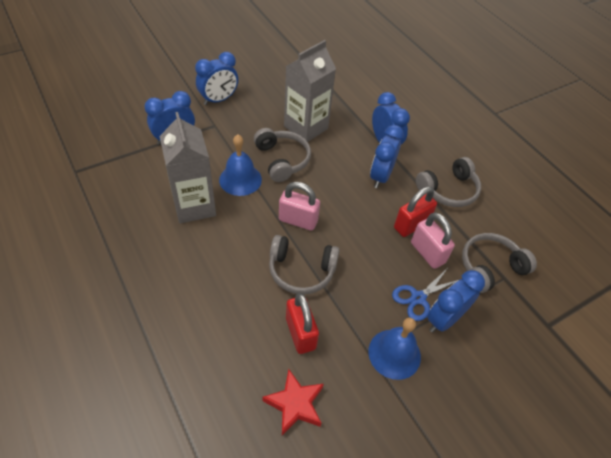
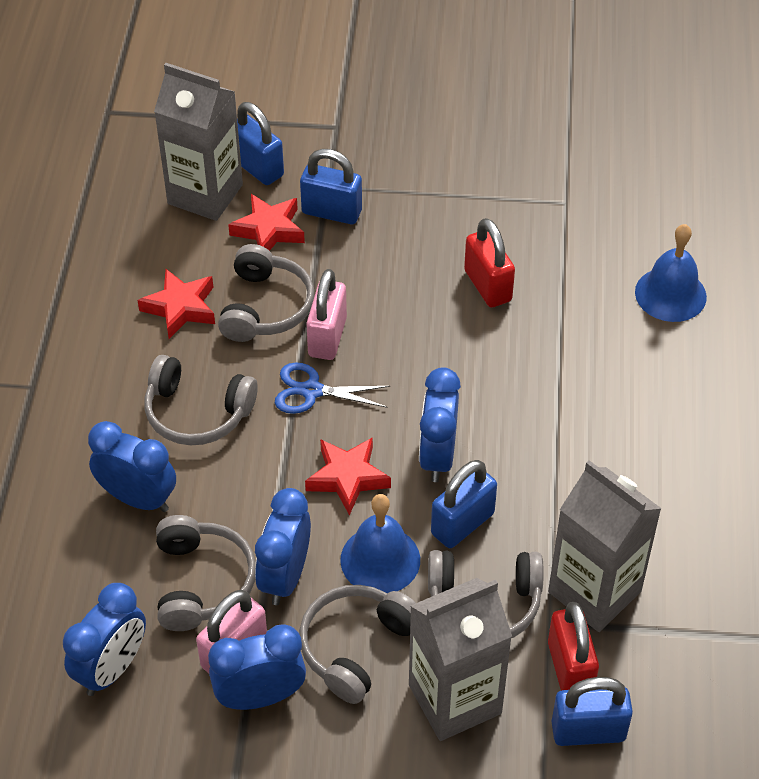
blue padlock: none = 0 -> [237,102,284,185] [300,149,362,224] [431,460,497,548] [551,677,633,746] = 4
grey carton: [160,112,216,223] [284,40,336,142] = 2 -> [154,63,243,221] [409,578,512,741] [548,460,662,632] = 3
grey headphones: [254,128,311,182] [269,235,340,295] [416,157,481,207] [462,233,537,293] = 4 -> [144,355,258,445] [156,515,256,631] [218,244,315,342] [299,585,416,704] [428,550,544,638] = 5
red star: [263,369,324,435] = 1 -> [137,269,215,339] [228,194,305,251] [305,437,391,515] = 3

